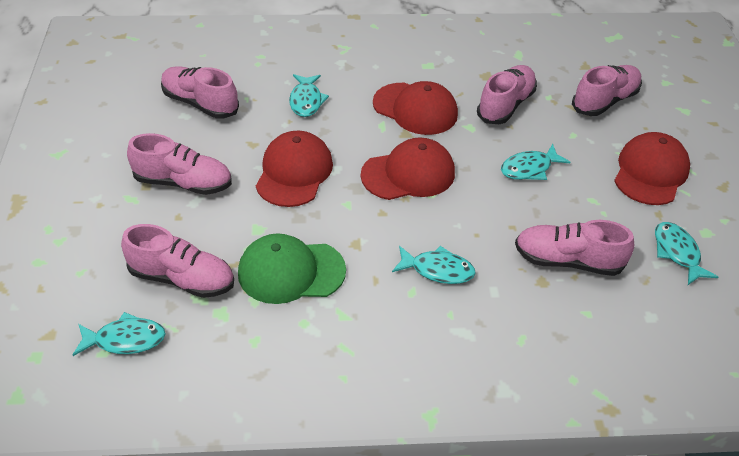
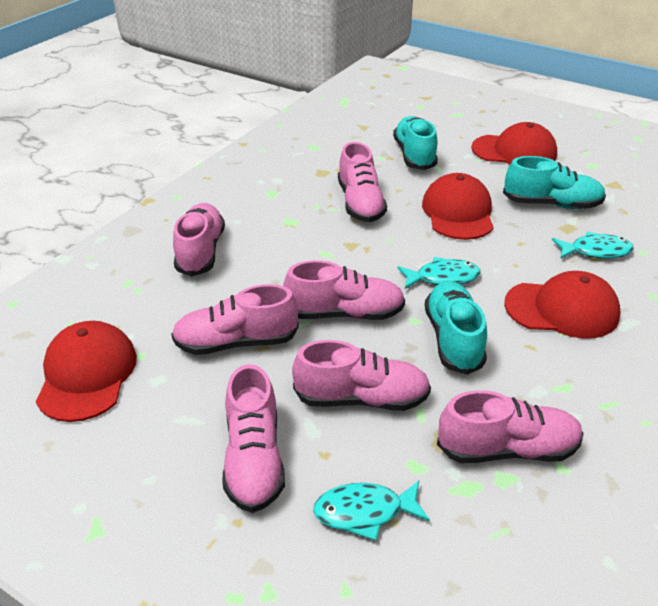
green cap: [238,233,346,304] = 1 -> none = 0
pink shoe: [121,224,234,298] [127,133,232,195] [161,66,239,119] [477,65,537,124] [515,220,634,276] [572,65,642,116] = 6 -> [171,284,299,355] [173,203,225,276] [223,364,285,513] [283,260,405,320] [292,340,431,411] [338,142,387,222] [437,390,584,463] = 7
turquoise fish: [73,312,165,356] [289,74,329,117] [392,246,476,284] [501,144,570,180] [655,222,718,285] = 5 -> [313,481,430,541] [398,257,481,289] [552,232,634,259] = 3
turquoise shoe: none = 0 -> [393,116,438,170] [425,281,487,375] [503,156,606,209] = 3

